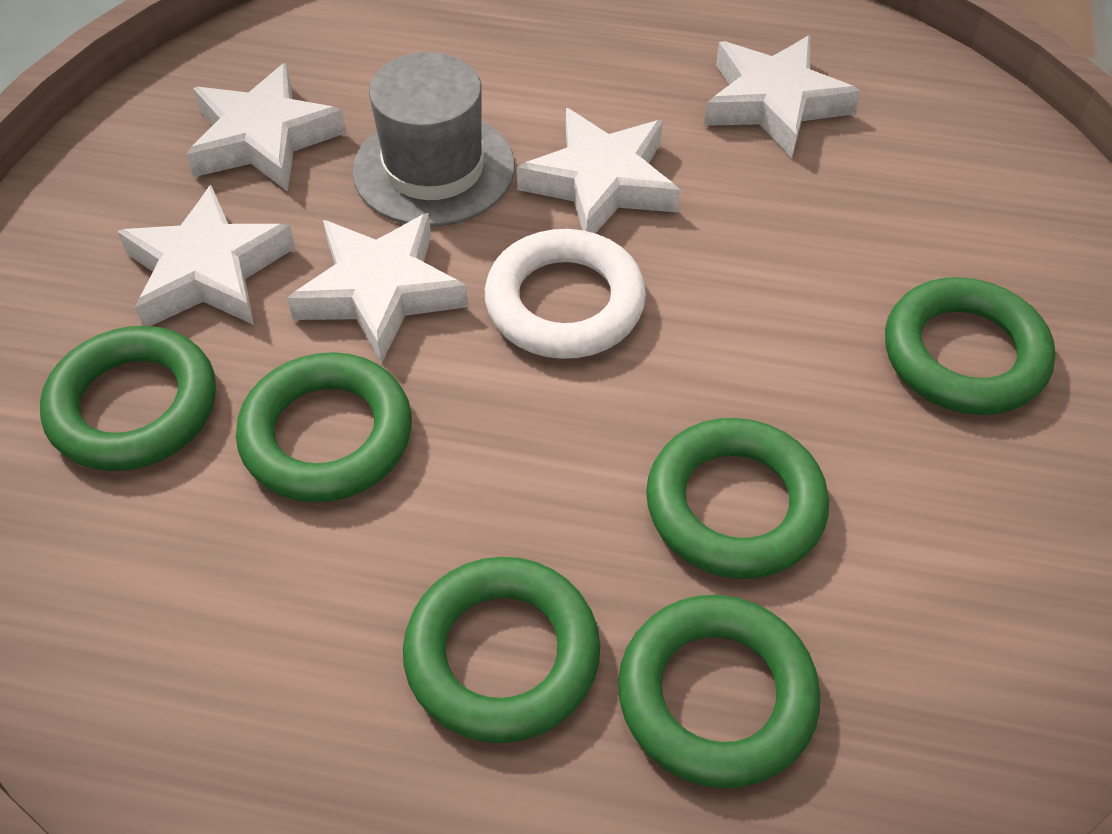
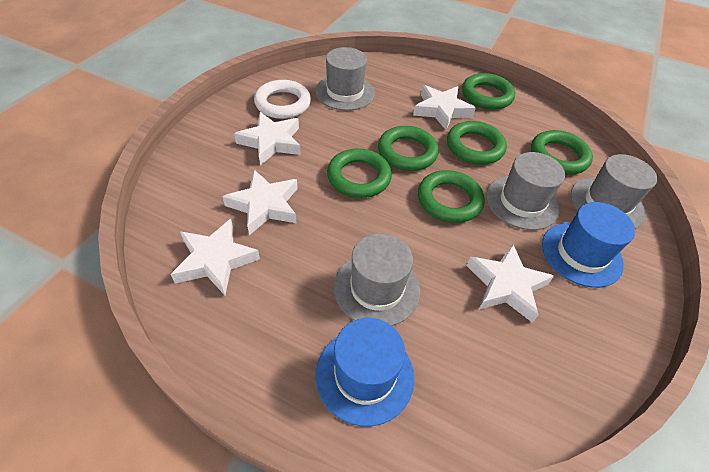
blue hat: none = 0 -> [315,318,414,427] [542,202,635,288] = 2
grey hat: [352,52,515,227] = 1 -> [315,47,375,111] [334,233,420,326] [486,152,565,230] [571,154,657,229] = 4

